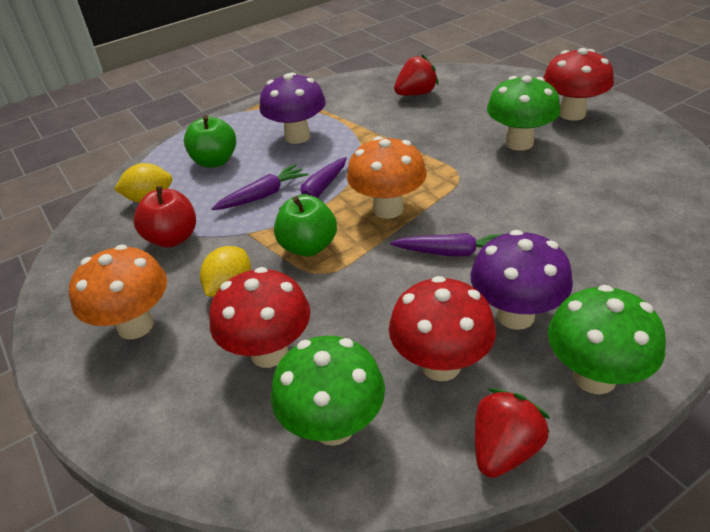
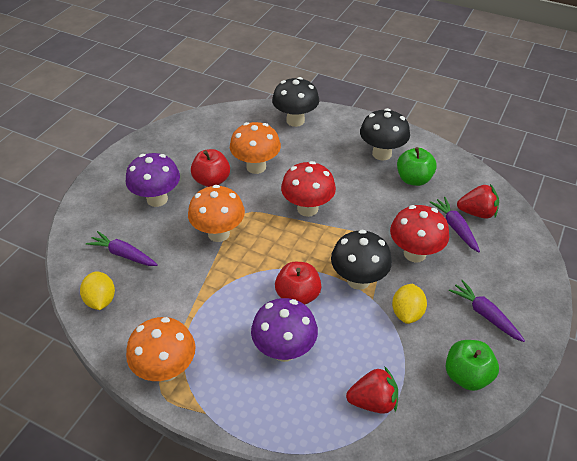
black mushroom: none = 0 -> [272,77,319,127] [331,229,392,290] [360,108,410,161] = 3
green mushroom: [271,336,385,446] [487,75,560,151] [548,285,666,394] = 3 -> none = 0
orange mushroom: [69,245,167,339] [347,136,427,219] = 2 -> [126,317,196,382] [188,185,245,242] [230,122,281,174] = 3
red apple: [134,186,196,247] = 1 -> [191,149,230,187] [275,262,322,305] = 2
red mushroom: [210,267,310,368] [389,276,496,381] [543,48,614,121] = 3 -> [281,161,336,217] [390,205,449,262] = 2

